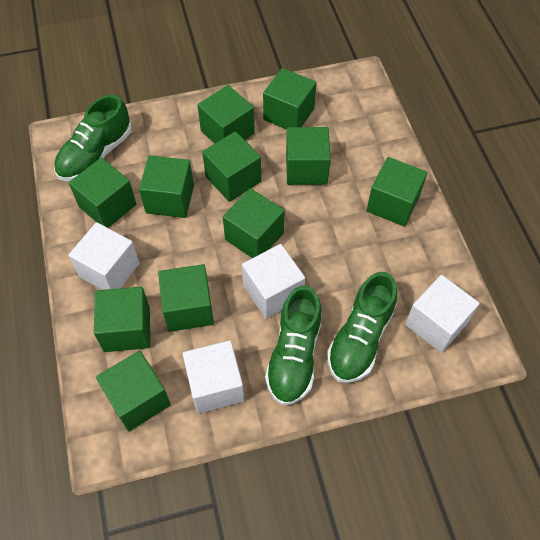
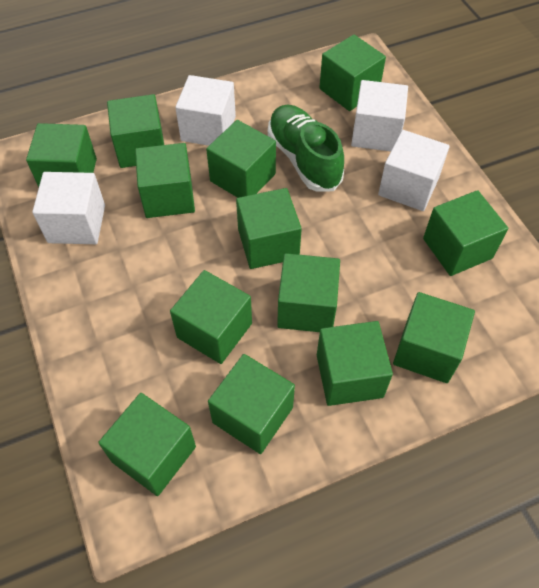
green cube: [69,158,136,228] [94,287,150,352] [96,351,171,431] [139,155,194,218] [158,264,214,332] [197,85,255,144] [202,131,261,202] [223,188,285,258] [263,68,317,130] [286,127,331,185] [367,157,427,227] = 11 -> [26,123,97,187] [98,393,196,496] [107,94,164,168] [135,143,195,218] [170,270,252,364] [206,120,276,198] [208,354,295,454] [236,188,302,269] [277,253,340,332] [317,321,393,406] [319,35,386,111] [393,292,475,383] [423,190,508,276] = 13
green shoe: [54,95,132,182] [265,285,322,405] [327,272,397,383] = 3 -> [268,104,344,192] = 1

